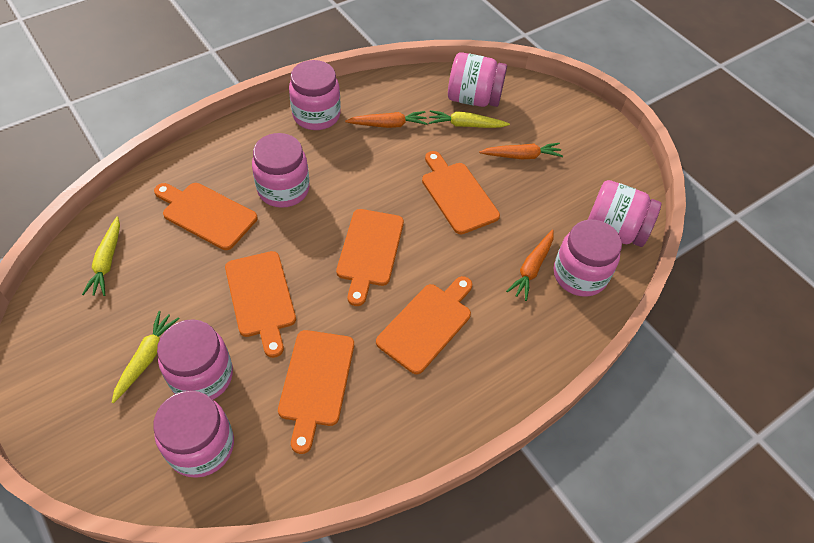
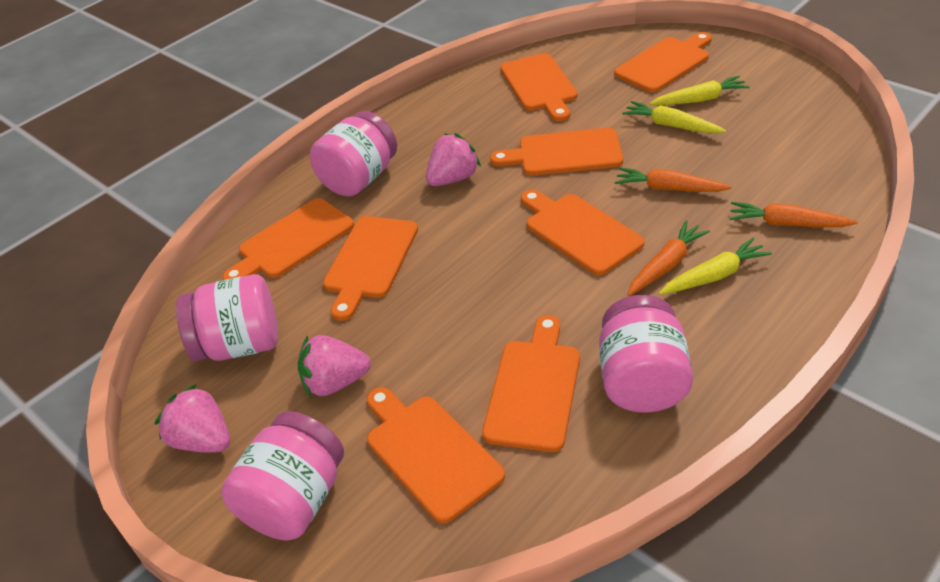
orange cutting board: [154,183,258,250] [225,251,296,358] [278,330,354,454] [336,209,404,306] [376,276,472,374] [422,151,500,234] = 6 -> [222,198,354,280] [323,216,418,321] [367,387,505,523] [482,315,580,452] [490,128,623,175] [500,53,578,121] [521,189,644,275] [614,32,712,92] = 8
pink jar: [153,391,234,478] [157,319,233,400] [252,133,310,208] [289,60,341,130] [448,52,507,107] [554,220,622,297] [588,180,661,247] = 7 -> [176,274,278,361] [221,411,344,541] [310,111,397,197] [599,295,693,413] = 4
pink strawberry: none = 0 -> [155,384,230,453] [298,335,371,397] [426,133,481,186] = 3

